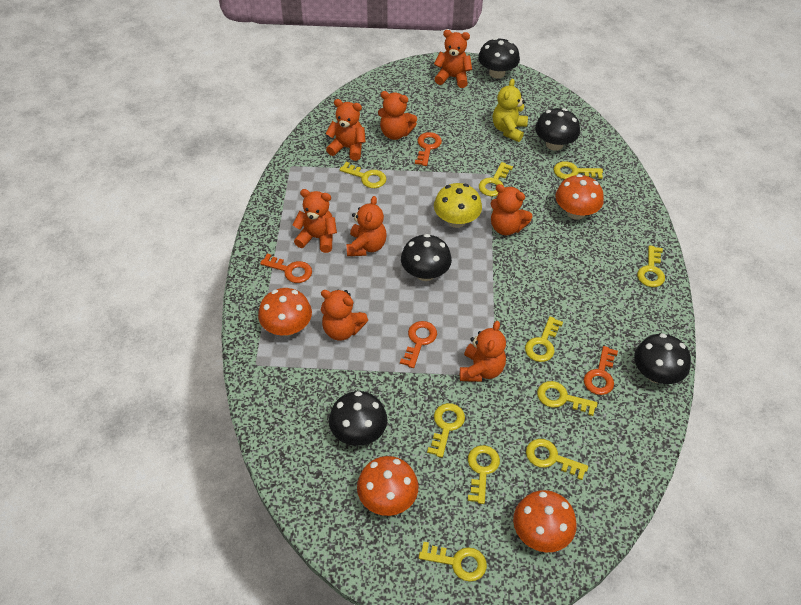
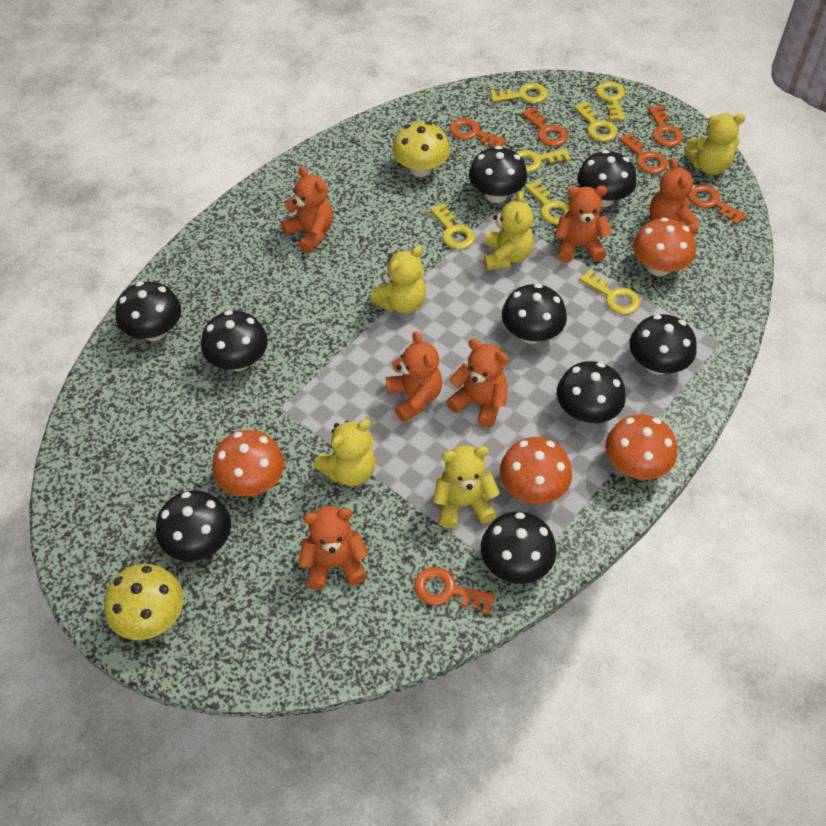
black mushroom: [329,391,387,446] [401,234,452,281] [478,38,520,79] [535,108,580,151] [634,333,691,384] = 5 -> [115,282,181,341] [156,490,231,561] [201,310,268,371] [469,146,527,203] [481,511,557,584] [502,284,567,344] [557,361,626,423] [577,150,637,207] [629,314,697,375] = 9
orange key: [260,254,312,283] [400,321,437,368] [415,132,442,166] [584,346,618,395] = 4 -> [414,567,495,615] [450,118,506,147] [522,107,568,146] [619,133,668,174] [648,105,683,147] [688,185,747,225] = 6
orange teddy bear: [292,189,337,253] [321,289,368,341] [325,99,366,161] [346,196,387,256] [378,91,417,140] [434,30,472,88] [460,321,506,382] [491,184,533,235] = 8 -> [281,166,333,253] [298,506,369,590] [386,331,442,422] [446,339,509,428] [555,186,612,263] [650,158,699,234] = 6
yellow key: [340,162,387,188] [419,542,487,582] [427,403,465,458] [468,445,500,504] [479,162,513,196] [525,316,563,362] [526,439,588,480] [537,381,598,416] [554,161,603,179] [637,245,665,287] = 10 -> [430,203,475,250] [490,83,548,103] [516,148,571,173] [525,180,570,225] [574,102,618,142] [579,269,640,315] [596,81,626,121] = 7
yellow mushroom: [434,183,482,228] = 1 -> [104,564,184,640] [392,122,450,177] = 2
yellow teddy bear: [493,79,528,142] = 1 -> [314,419,376,486] [370,246,426,314] [433,445,500,528] [484,191,534,270] [684,113,745,175] = 5

